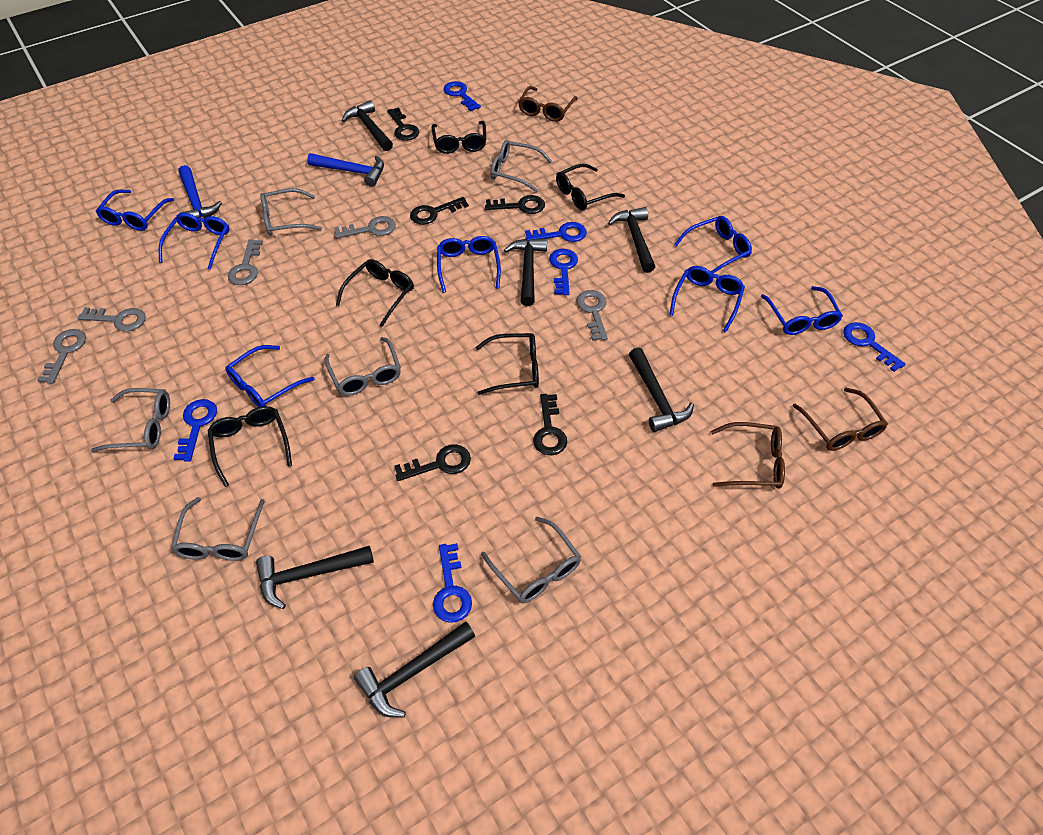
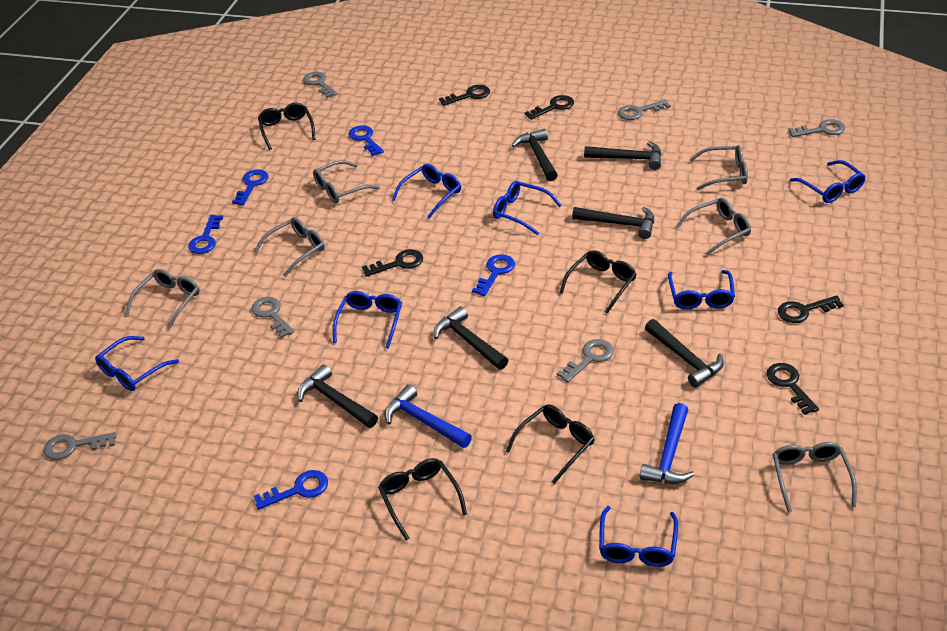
black glasses: [208,406,292,487] [336,259,414,327] [431,121,486,154] [475,333,539,395] [556,164,625,210] = 5 -> [258,103,315,150] [378,458,467,540] [505,404,595,484] [559,250,636,314] = 4
blue key: [173,399,217,462] [433,543,472,622] [443,81,481,111] [525,222,587,242] [549,249,578,295] [843,322,906,372] = 6 -> [188,215,223,254] [232,169,268,205] [254,470,328,510] [348,125,384,156] [472,254,515,296] = 5
brown glasses: [518,86,578,122] [711,422,785,489] [793,388,888,451] = 3 -> none = 0
grey key: [38,329,86,384] [78,307,146,332] [228,239,263,285] [334,216,396,239] [576,290,608,341] = 5 -> [43,432,116,460] [251,297,294,338] [303,72,338,98] [557,339,614,382] [618,99,671,120] [788,119,845,137] = 6

